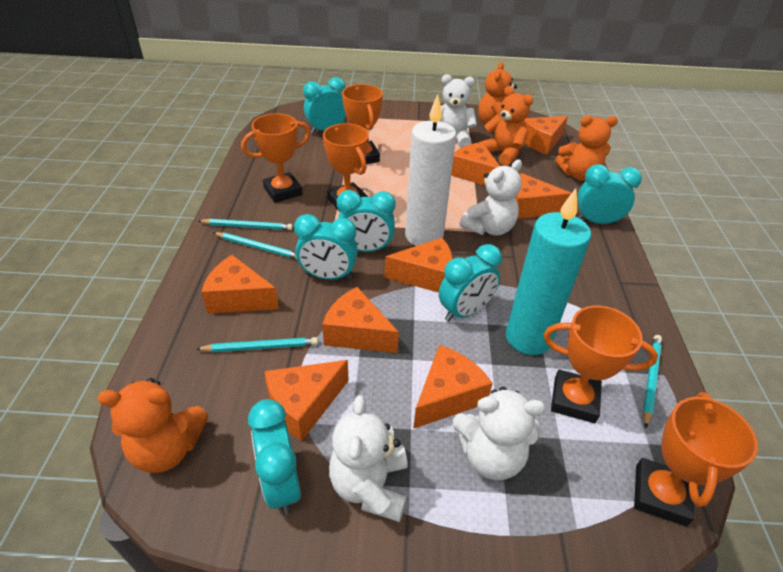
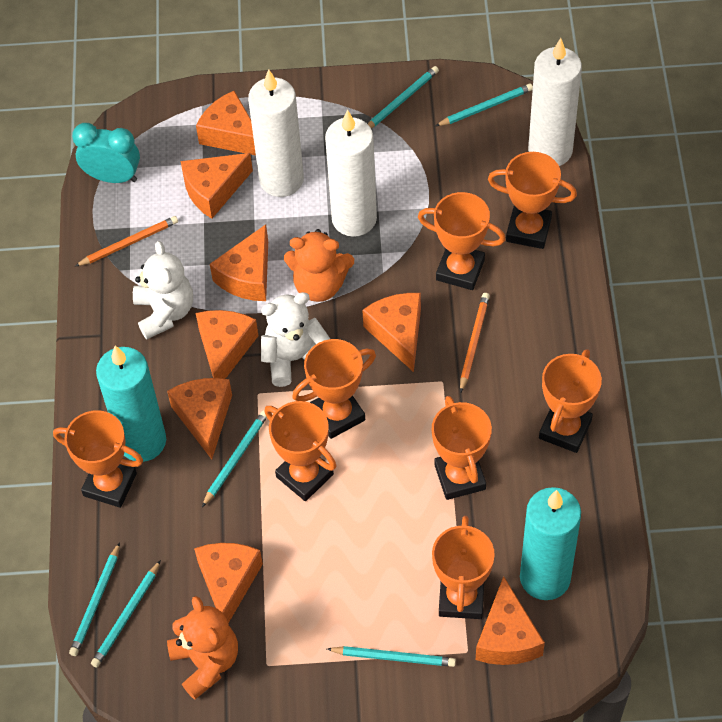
orange pencil: none = 0 -> [75,216,178,266] [460,293,490,392] = 2
orange teddy bear: [97,378,208,473] [478,62,517,131] [480,86,533,166] [555,115,618,181] = 4 -> [167,596,238,700] [284,229,354,302] = 2
orange trophy: [241,113,310,203] [323,123,369,212] [342,84,383,164] [544,306,658,423] [634,392,758,526] = 5 -> [53,410,143,508] [264,401,336,501] [292,339,376,439] [418,192,506,290] [432,396,492,500] [432,516,495,619] [488,152,577,249] [539,349,602,453] = 8
turquoise candle: [506,188,591,355] = 1 -> [96,345,166,462] [520,487,581,600] = 2
turquoise clock: [248,399,301,515] [294,214,358,280] [303,77,346,134] [337,190,396,252] [439,244,502,322] [577,164,642,225] = 6 -> [72,123,140,183] = 1
turquoise pencil: [196,337,318,352] [199,219,293,230] [213,232,297,259] [643,335,662,428] = 4 -> [69,542,120,656] [91,560,161,668] [202,410,267,507] [327,646,456,667] [368,66,439,128] [436,84,533,126] = 6
white candle: [405,94,456,246] = 1 -> [248,69,304,197] [325,110,377,237] [528,38,582,166] = 3
white teddy bear: [329,395,408,522] [429,74,477,148] [453,387,546,480] [460,159,522,236] = 4 -> [133,241,193,339] [261,292,330,387] = 2

